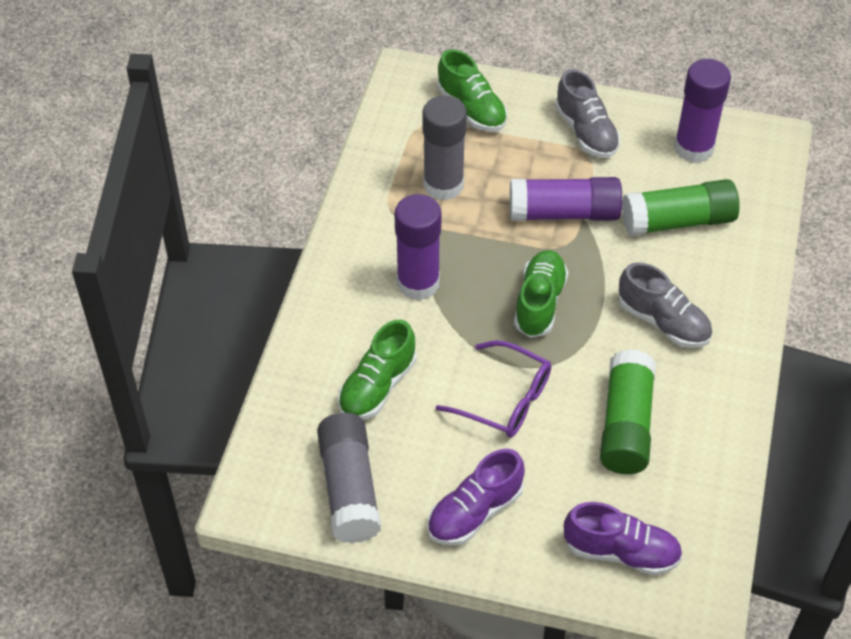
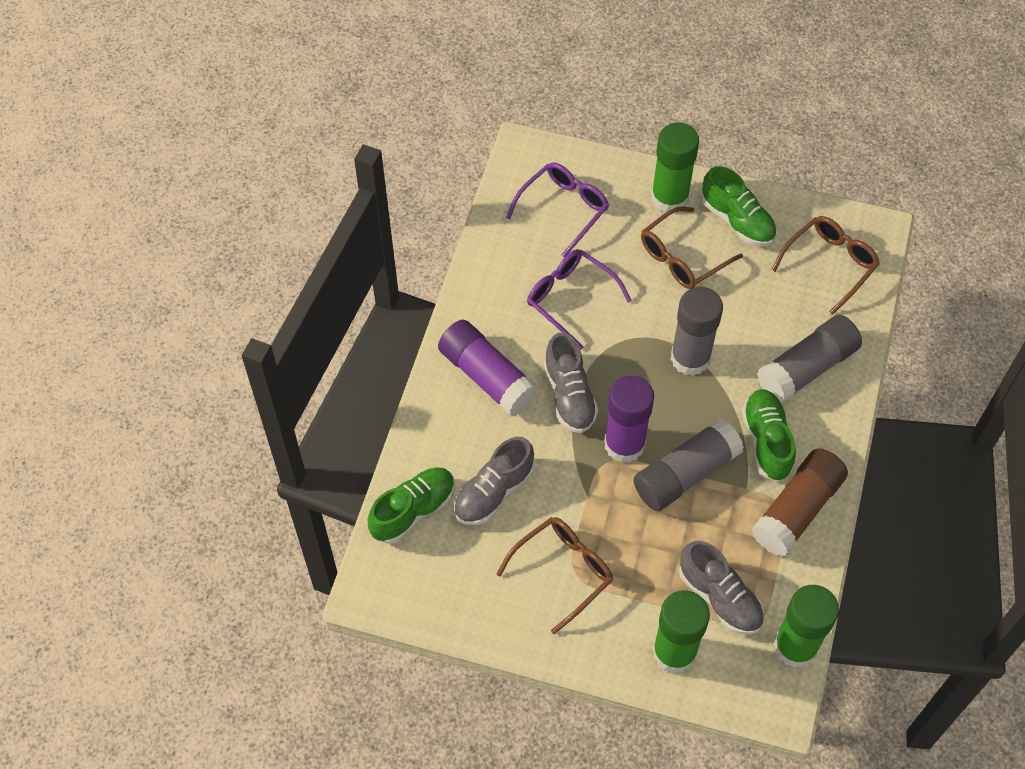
brown glasses: none = 0 -> [496,517,613,634] [641,206,743,289] [772,216,880,315] = 3
brown glue stick: none = 0 -> [751,448,848,557] = 1
green glue stick: [600,349,656,474] [622,179,740,236] = 2 -> [651,123,699,214] [652,591,710,674] [773,585,839,668] = 3
grey glue stick: [317,413,381,543] [423,96,467,200] = 2 -> [633,418,744,511] [671,287,723,376] [757,315,862,403] = 3
grey shoe: [555,69,620,158] [619,262,712,348] = 2 -> [454,437,534,525] [544,333,598,433] [679,541,764,635] = 3
purple glasses: [436,340,551,438] = 1 -> [506,162,609,258] [527,249,632,350] = 2
purple glue stick: [394,194,442,300] [510,177,622,221] [674,59,731,163] = 3 -> [438,320,539,417] [604,375,654,463] = 2
purple shoe: [427,449,525,546] [564,502,683,575] = 2 -> none = 0

